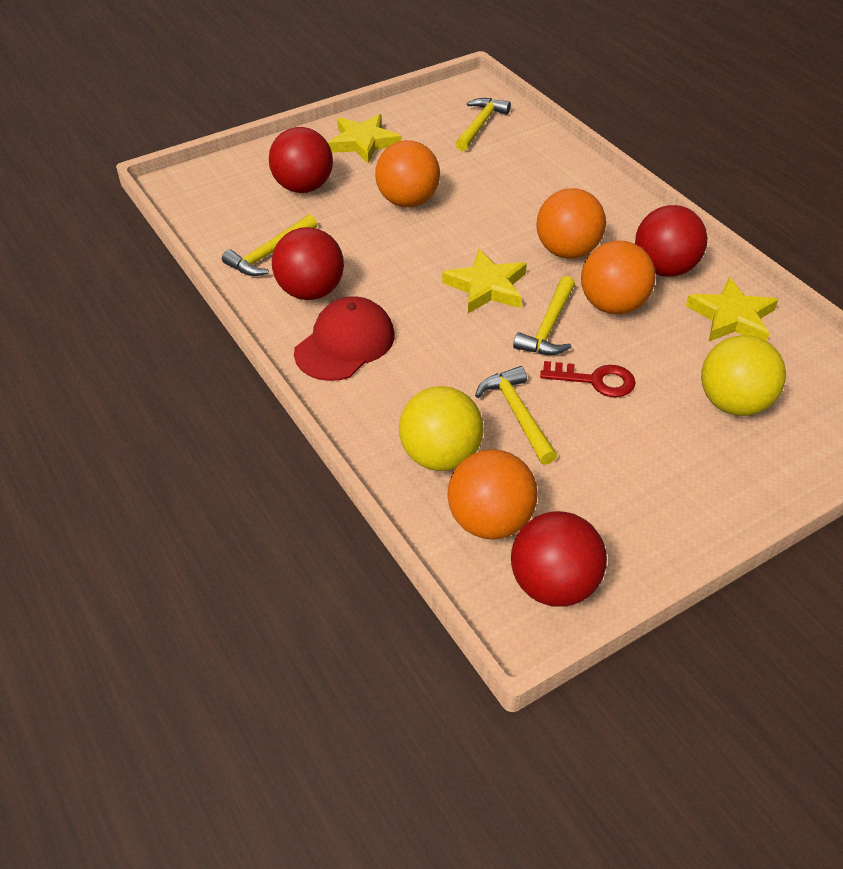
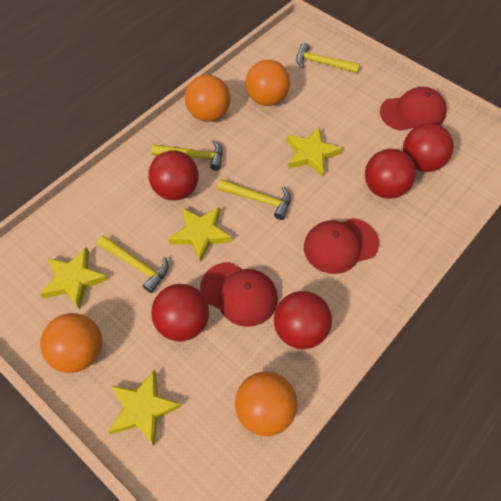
red ball: [269,127,333,193] [272,227,344,300] [511,511,607,607] [635,205,707,277] = 4 -> [149,150,199,200] [151,284,209,341] [274,291,332,349] [365,149,416,199] [403,123,454,172] = 5
red cap: [294,296,395,381] = 1 -> [200,262,278,327] [304,218,379,274] [380,87,447,131] = 3
red key: [540,361,636,397] = 1 -> none = 0
yellow ball: [399,386,484,471] [701,335,786,416] = 2 -> none = 0
yellow star: [328,114,401,164] [442,249,527,313] [686,277,778,341] = 3 -> [40,247,108,309] [108,369,182,447] [169,206,232,263] [286,127,342,177] = 4

